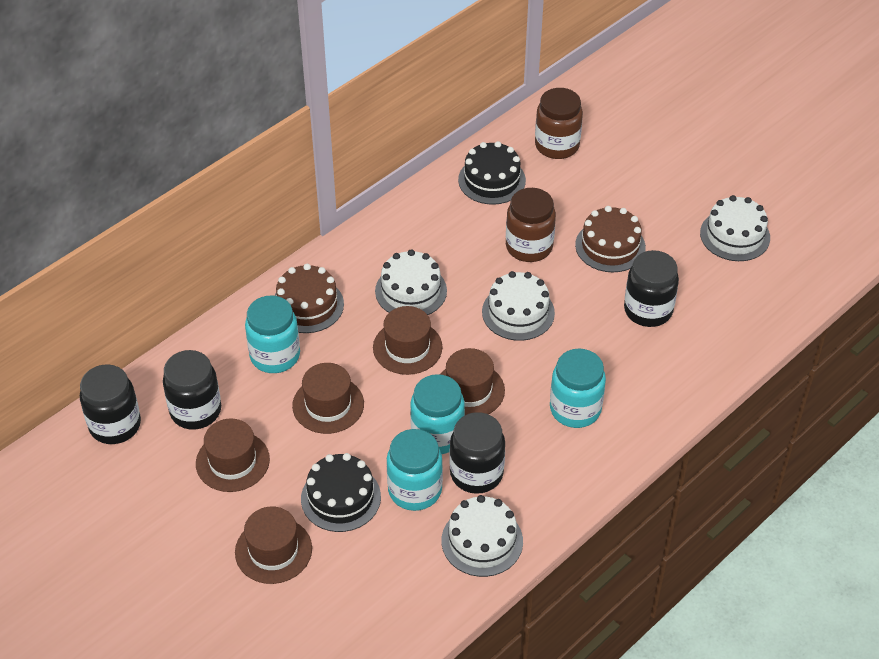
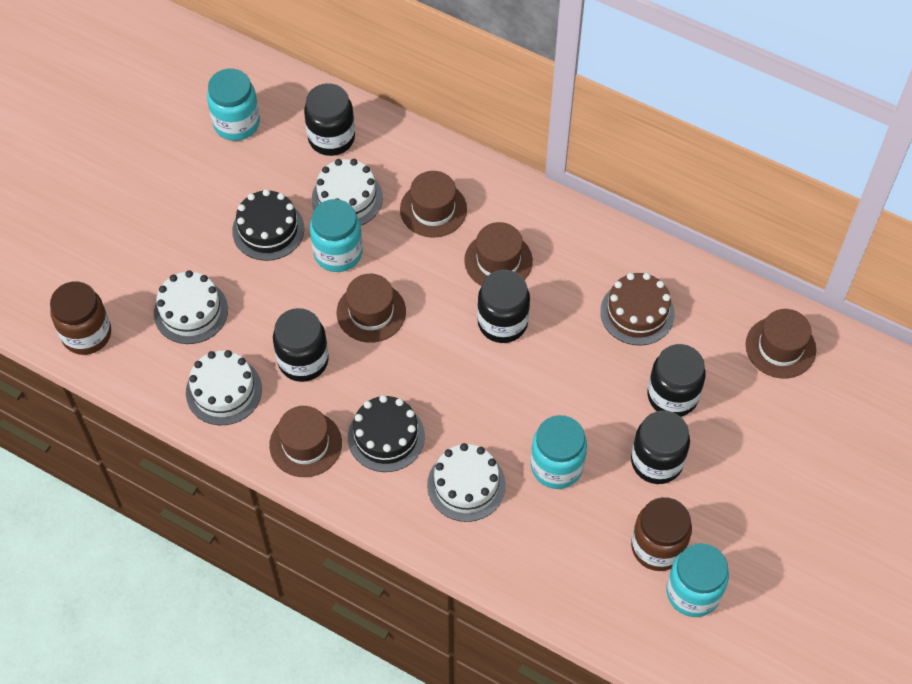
black jar: [80,364,141,444] [163,350,221,429] [449,412,505,494] [624,250,679,327] = 4 -> [273,308,329,382] [304,83,355,156] [477,270,530,343] [631,410,690,484] [647,344,706,417] = 5
brown cake: [274,264,344,333] [575,206,646,272] = 2 -> [600,273,675,345] = 1

